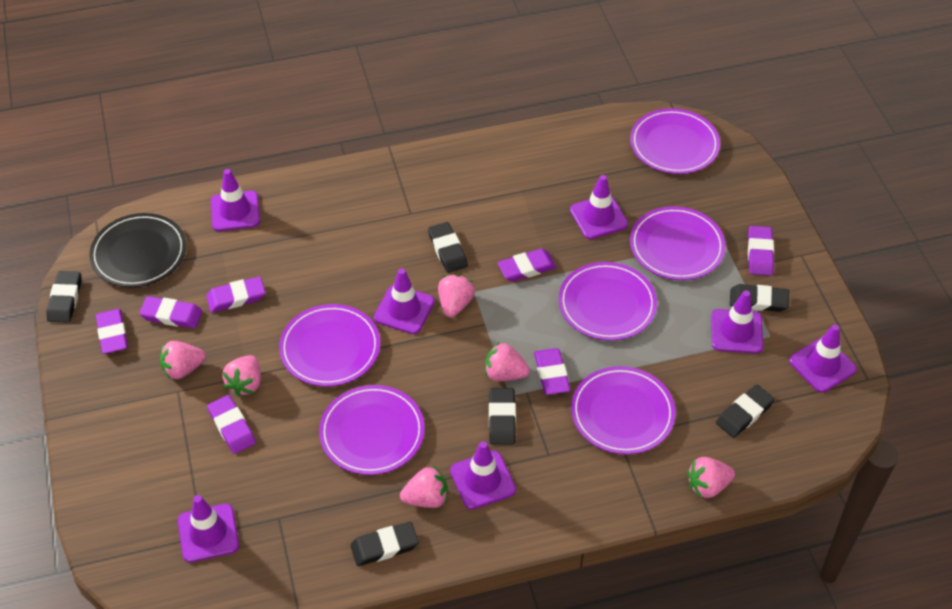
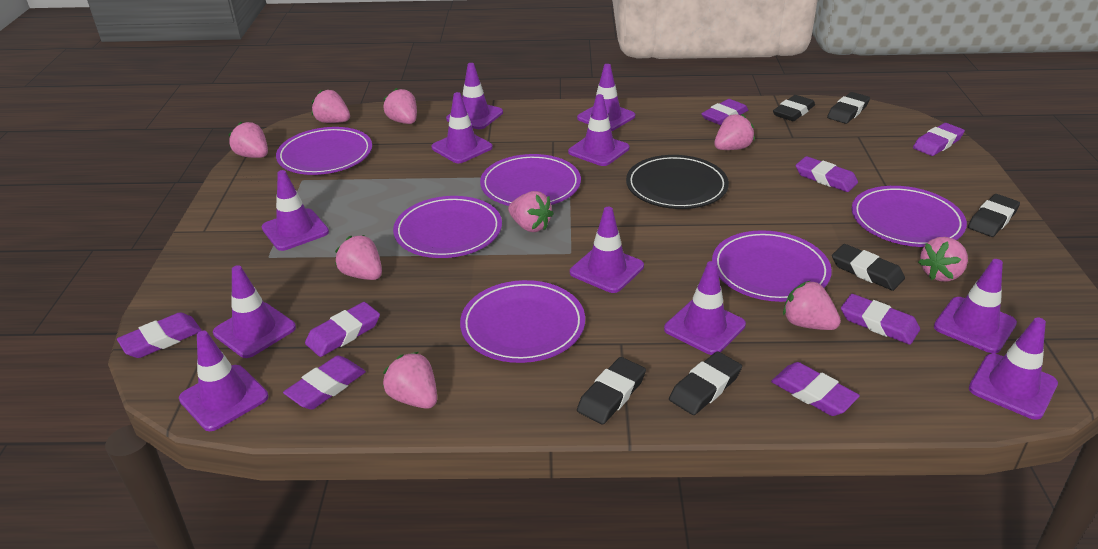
pink strawberry: [160,341,206,379] [222,355,261,397] [400,466,448,508] [438,274,475,317] [485,342,530,381] [687,457,735,499] = 6 -> [228,122,268,158] [312,90,350,123] [335,235,382,280] [383,88,417,124] [383,352,437,409] [508,191,554,232] [714,114,755,150] [783,281,841,330] [918,237,968,281] = 9
purple eraser: [96,309,128,354] [139,296,202,328] [206,277,265,313] [207,395,256,454] [497,249,557,282] [534,348,570,395] [748,226,774,276] = 7 -> [117,312,202,358] [283,356,366,410] [305,302,380,357] [701,99,748,125] [771,362,860,416] [796,156,858,192] [841,294,920,345] [913,123,965,156] = 8
purple traffic cone: [178,495,239,562] [211,169,260,231] [374,268,435,334] [450,441,516,510] [570,175,628,239] [711,290,763,353] [789,324,857,392] = 7 -> [179,331,268,431] [213,265,296,358] [261,170,329,251] [431,92,493,163] [446,63,503,129] [568,94,629,166] [570,207,644,293] [577,64,635,131] [664,261,746,355] [934,259,1017,353] [969,318,1058,420] = 11

